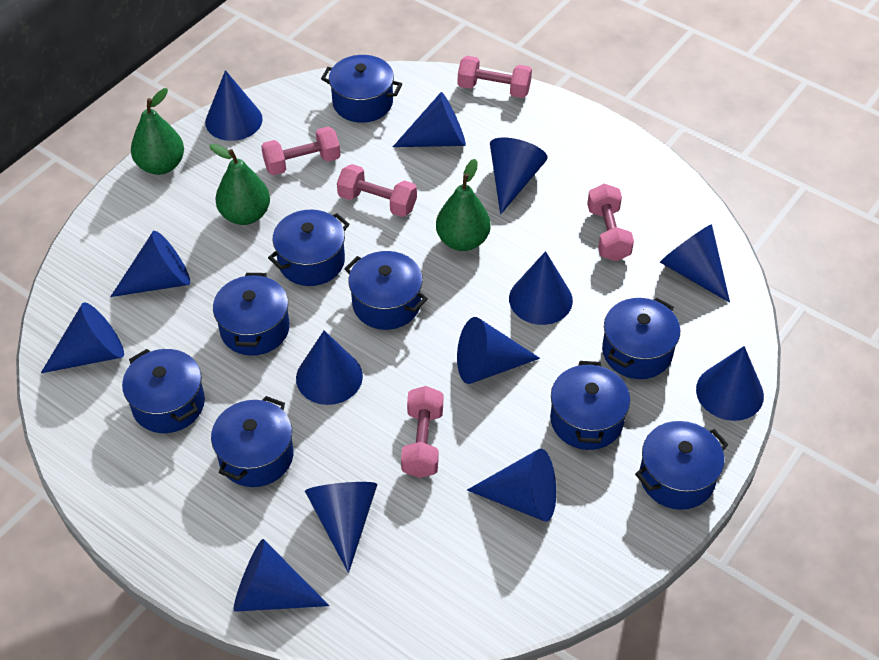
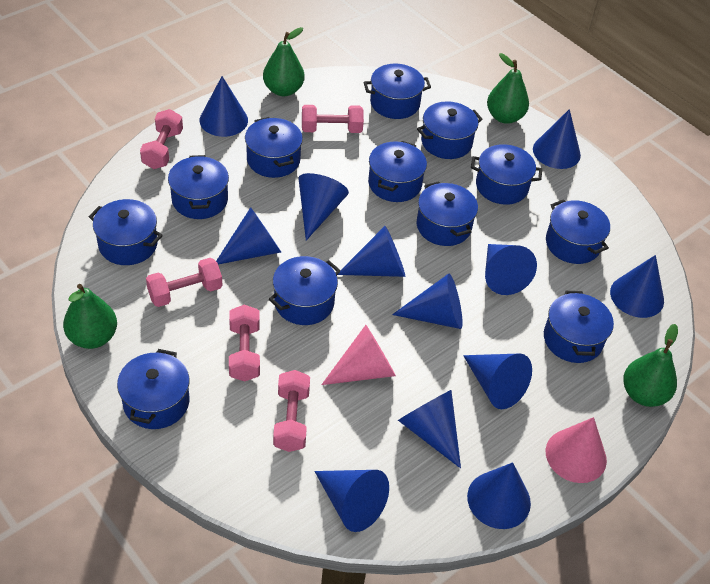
blue cone: [41,302,124,373] [110,231,190,297] [205,70,263,141] [234,539,330,612] [296,330,363,405] [305,482,377,573] [393,92,466,147] [457,317,540,384] [467,449,556,522] [490,138,548,215] [509,251,573,325] [660,224,730,303] [696,346,764,421] = 13 -> [200,76,248,137] [216,207,281,264] [298,173,349,241] [314,470,389,532] [338,226,405,277] [392,273,463,329] [398,390,461,469] [463,353,532,409] [467,462,531,529] [485,244,537,295] [533,109,581,169] [610,255,664,318] = 12
blue pot: [122,349,205,433] [211,396,293,487] [213,273,290,356] [268,210,350,286] [321,55,402,123] [344,251,428,330] [550,361,630,450] [602,297,680,379] [635,421,728,510] = 9 -> [89,199,163,265] [117,349,189,429] [168,155,229,219] [245,117,303,178] [269,256,341,325] [364,64,431,119] [368,141,427,202] [416,181,478,246] [417,101,483,159] [471,144,542,205] [544,291,614,363] [546,199,610,264] = 12
green pear: [131,88,184,175] [209,144,270,225] [436,159,491,251] = 3 -> [63,284,117,349] [263,27,305,96] [487,53,529,124] [623,324,678,407] = 4
pink cone: none = 0 -> [321,325,396,385] [546,417,607,483] = 2

